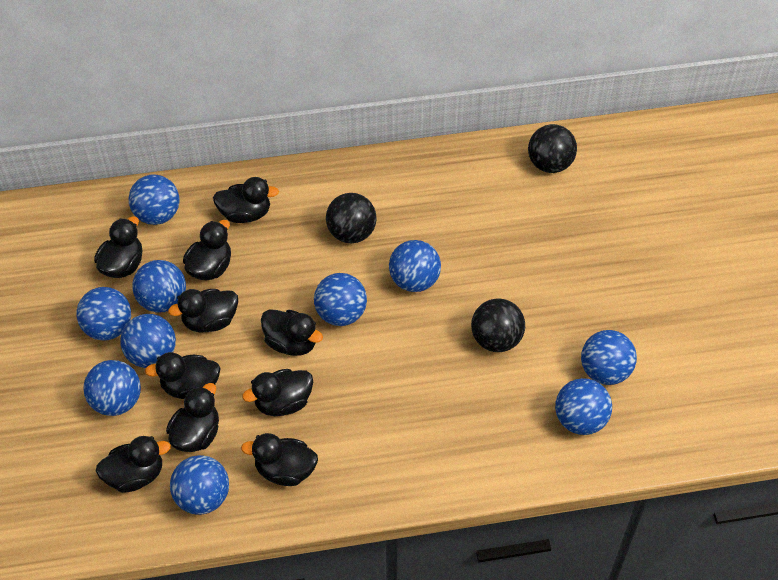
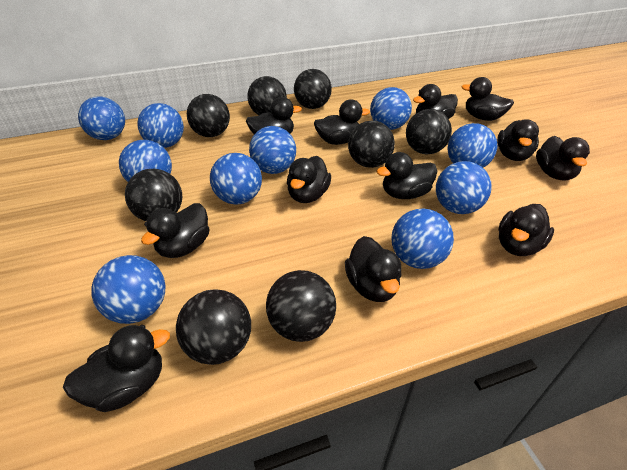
black ball: [326,193,377,243] [471,298,525,352] [528,124,577,173] = 3 -> [125,169,182,221] [176,289,251,365] [187,94,230,137] [247,76,287,115] [266,270,336,342] [294,69,332,109] [348,120,395,168] [406,109,452,155] = 8
black duck: [94,216,142,278] [95,436,171,493] [145,352,221,399] [166,383,219,452] [168,289,238,332] [183,220,231,280] [213,177,279,223] [241,433,318,486] [242,369,313,416] [261,309,323,356] = 10 -> [63,325,170,412] [141,203,210,258] [246,97,302,134] [287,156,331,203] [314,99,370,145] [345,236,401,302] [377,152,437,199] [413,84,458,119] [461,77,514,121] [497,119,539,161] [498,204,554,256] [536,136,590,181] = 12

